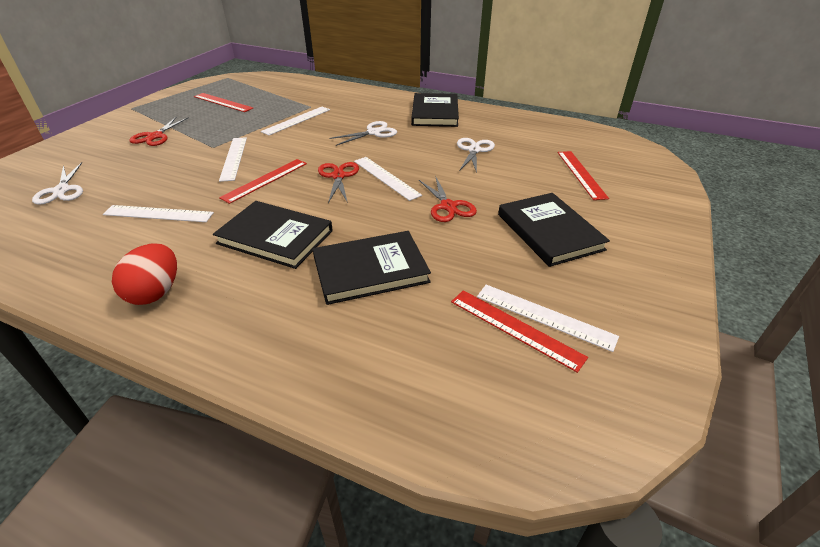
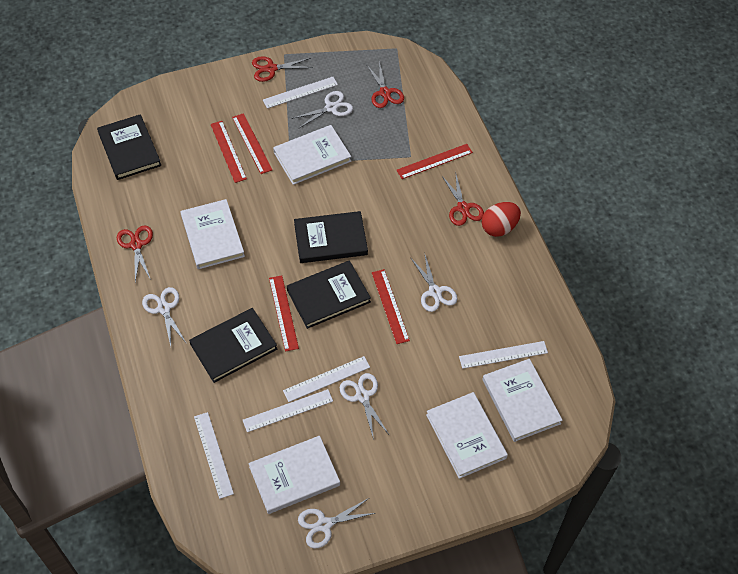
red ruler: [194,93,253,112] [219,159,307,204] [451,290,588,373] [558,151,609,200] = 4 -> [211,121,247,183] [232,113,272,174] [269,275,299,352] [372,269,410,344] [396,144,473,179] = 5
red scissors: [129,117,189,146] [318,162,359,203] [419,176,477,222] = 3 -> [117,225,153,282] [252,56,313,82] [366,61,404,108] [442,171,484,226] = 4
white book: none = 0 -> [180,199,245,269] [249,436,340,514] [273,125,351,185] [426,392,508,479] [482,359,563,442] = 5
white scissors: [32,162,83,205] [329,121,397,146] [457,138,495,173] = 3 -> [142,287,187,346] [291,91,353,129] [298,498,375,548] [340,373,389,440] [410,255,457,312] = 5

